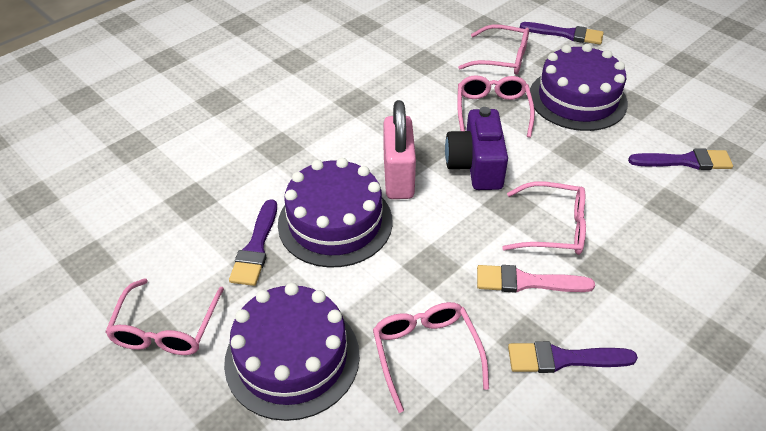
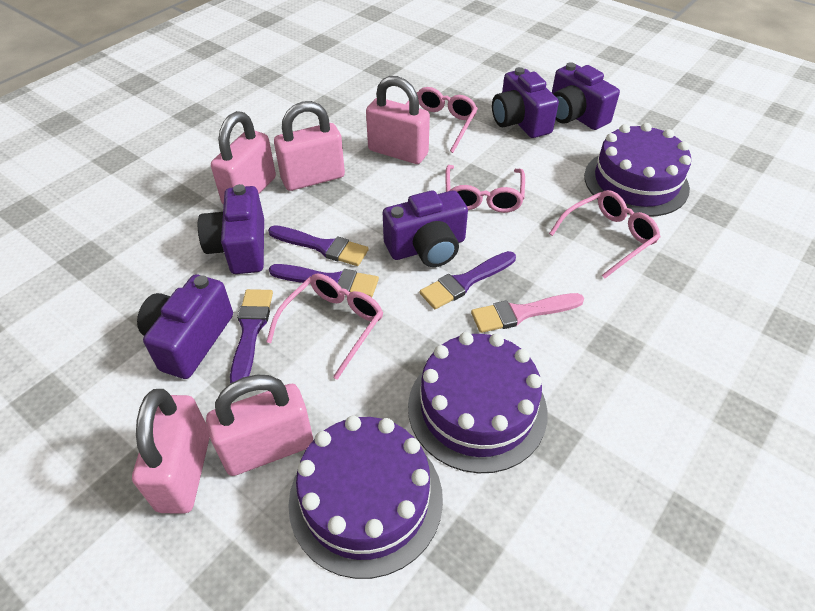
pink glasses: [105,278,224,355] [373,302,489,413] [457,75,535,138] [458,24,529,75] [502,181,586,255] = 5 -> [266,274,383,380] [405,87,478,153] [445,165,525,213] [549,190,660,279] = 4
pink padlock: [383,100,416,199] = 1 -> [132,389,210,514] [206,375,313,476] [211,111,276,205] [274,101,345,191] [366,76,430,164] = 5
purple camera: [445,107,508,190] = 1 -> [137,274,233,379] [198,184,264,274] [383,190,468,267] [492,67,559,138] [552,62,620,130] = 5

